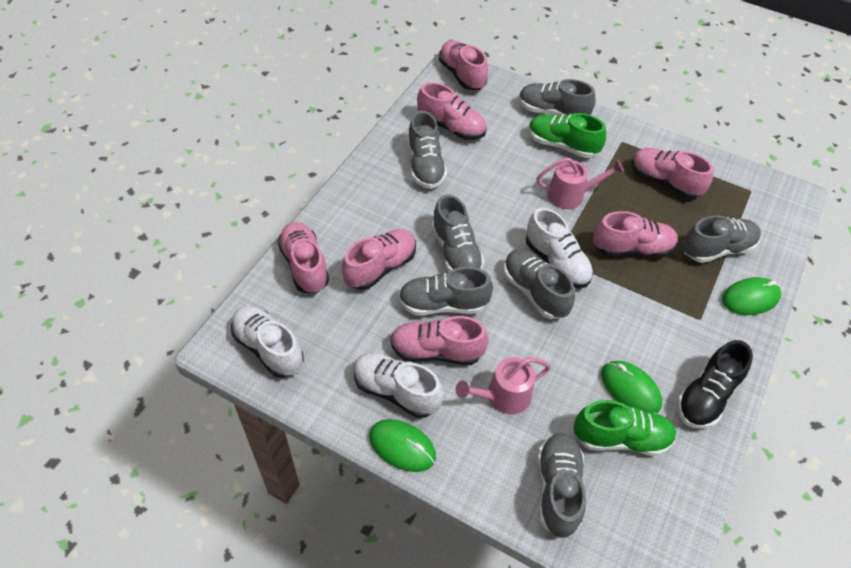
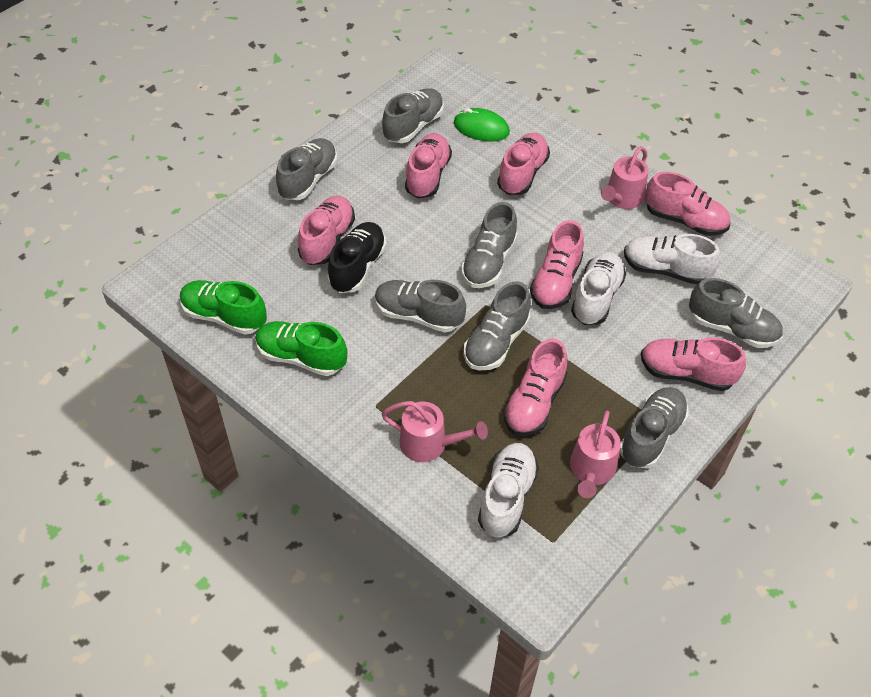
green mouse: [369,419,436,472] [601,361,662,413] [722,277,781,315] = 3 -> [454,108,510,142] = 1
pink watering can: [456,357,551,414] [537,157,624,209] = 2 -> [382,401,488,462] [570,410,621,498] [601,146,649,209] = 3

